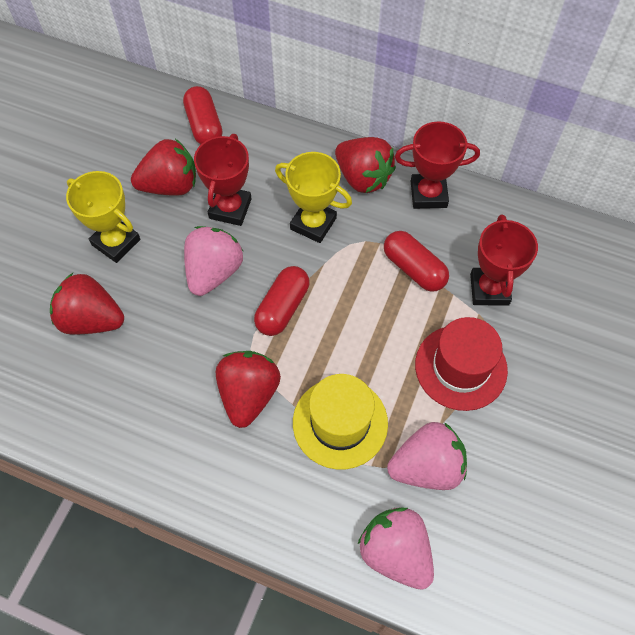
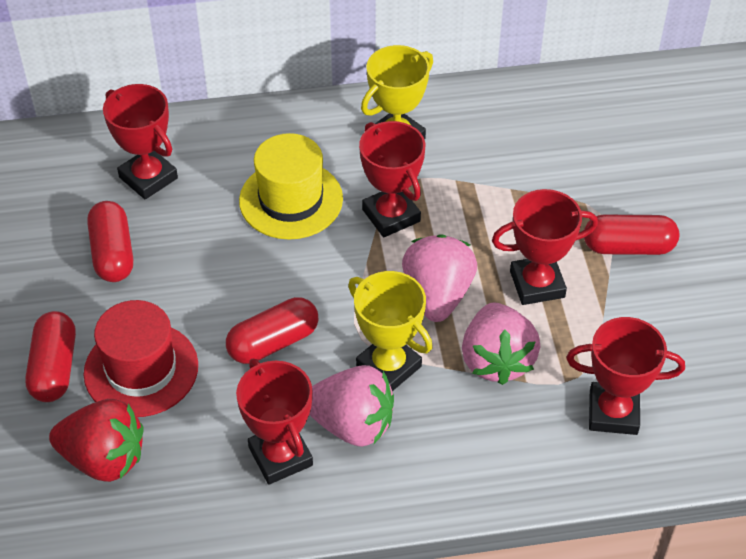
red capsule: [183,86,222,144] [254,266,309,336] [384,231,449,292] = 3 -> [25,311,76,402] [87,201,133,282] [226,297,318,364] [584,215,679,255] = 4
red strawberry: [50,273,124,334] [131,139,196,196] [216,351,281,428] [335,137,396,193] = 4 -> [49,399,144,482] = 1
red trophy: [194,134,252,226] [395,121,480,209] [470,214,538,306] = 3 -> [103,84,178,200] [236,359,313,484] [359,121,425,237] [492,189,598,305] [566,317,685,435] = 5

